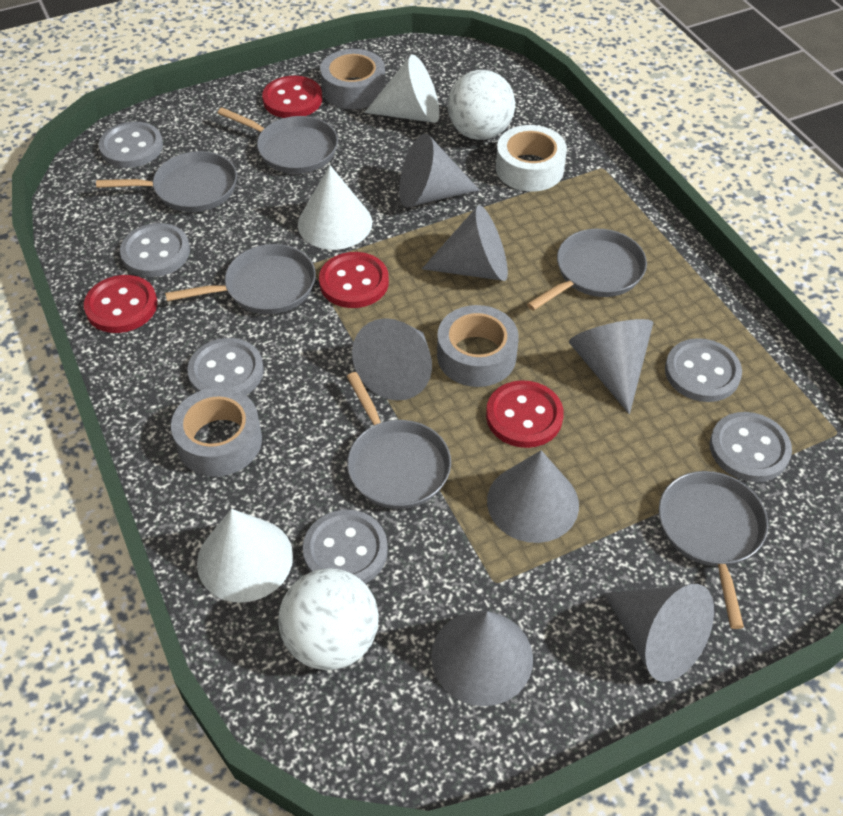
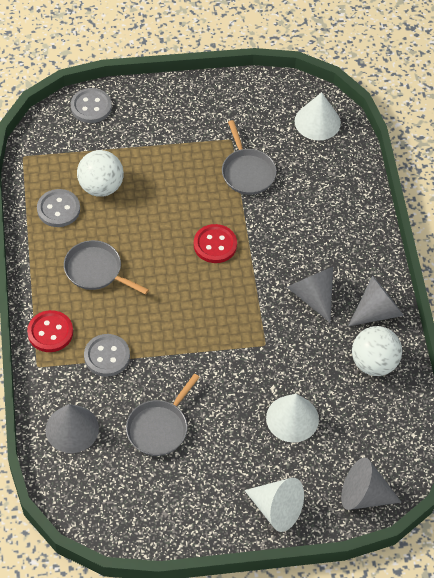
grey button: [99,122,163,168] [120,223,190,277] [187,338,264,395] [303,510,388,584] [665,338,742,402] [710,412,792,482] = 6 -> [37,189,80,227] [71,88,112,123] [84,334,130,377] = 3
grey cone: [352,318,432,401] [399,134,480,207] [422,205,508,281] [431,611,533,706] [487,450,579,543] [569,319,653,414] [604,584,714,682] = 7 -> [45,404,99,453] [287,267,333,322] [341,458,402,510] [348,275,404,326] = 4
grey pan: [96,151,237,212] [165,244,316,314] [218,107,338,174] [346,372,451,509] [527,229,647,311] [659,471,768,629] = 6 -> [64,240,149,295] [126,374,200,456] [222,120,276,195] = 3
grey tape: [171,387,262,477] [320,49,385,109] [437,305,519,387] = 3 -> none = 0
red button: [84,275,157,333] [262,76,322,118] [319,252,389,308] [486,380,564,448] = 4 -> [27,310,73,352] [194,224,237,263] = 2
white tape: [496,125,567,192] = 1 -> none = 0

